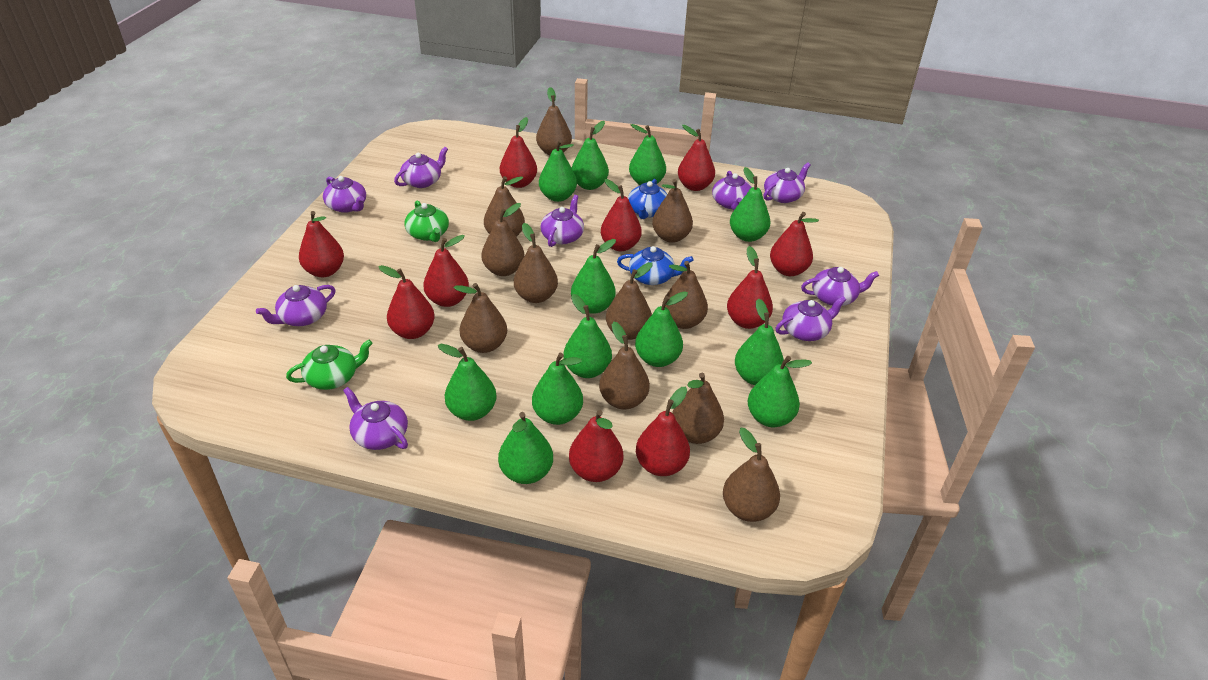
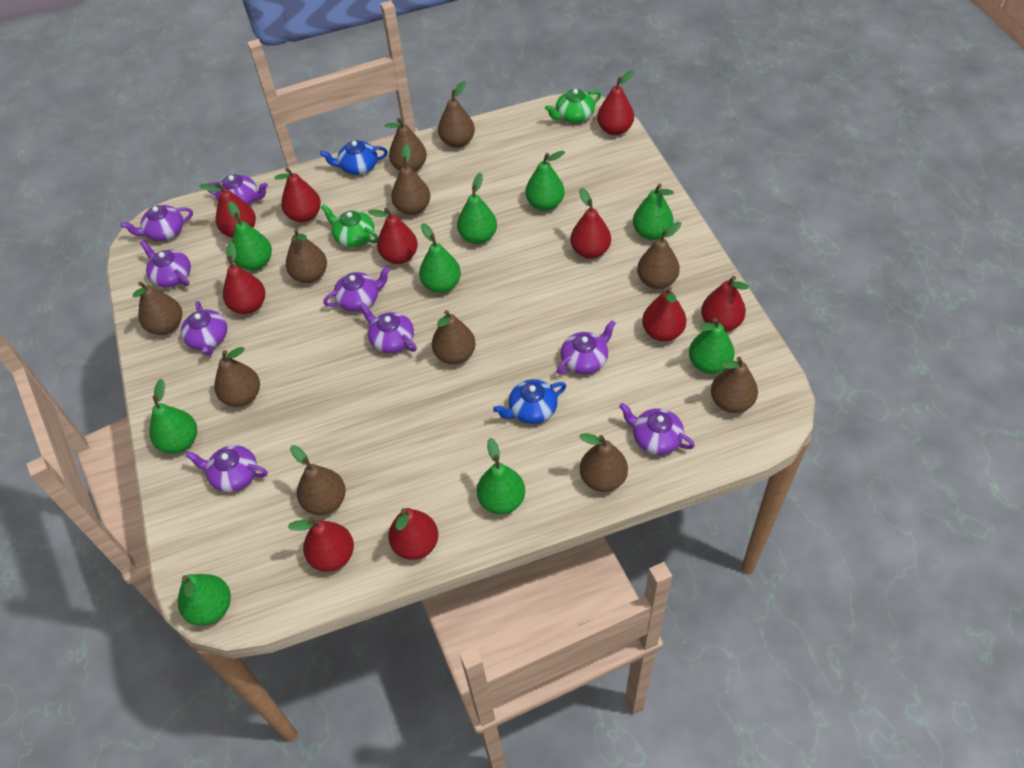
green pear: [438,344,497,421] [498,412,553,484] [532,353,583,425] [539,140,577,202] [564,294,612,378] [571,239,616,314] [572,121,609,190] [629,124,666,185] [635,291,688,367] [730,167,770,242] [735,298,784,385] [748,356,812,427] = 12 -> [149,379,197,453] [178,574,231,626] [228,201,272,271] [419,223,461,293] [457,173,497,244] [477,438,525,514] [526,151,565,211] [633,183,674,240] [689,318,735,374] = 9

